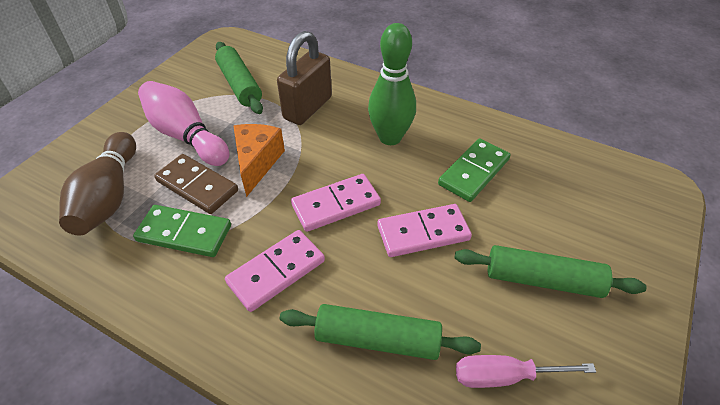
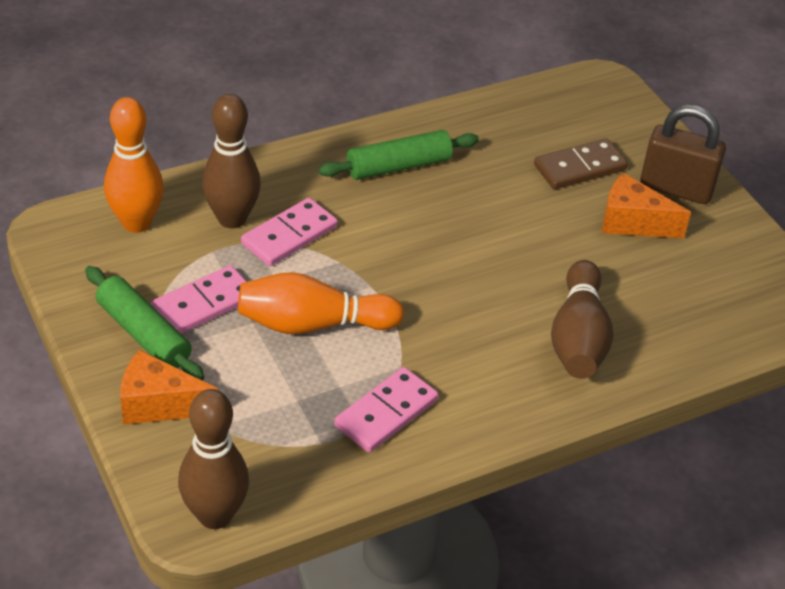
brown bowling pin: [59,132,136,235] = 1 -> [178,389,249,529] [202,94,261,228] [551,260,614,379] = 3
green bowling pin: [368,23,416,145] = 1 -> none = 0
green domino: [133,205,231,257] [438,138,511,202] = 2 -> none = 0
green rolling pin: [215,42,263,114] [280,304,481,360] [454,245,647,298] = 3 -> [85,266,204,381] [319,130,479,180] = 2
orange bowling pin: none = 0 -> [104,97,164,233] [238,272,404,334] = 2
orange cheese: [233,124,285,197] = 1 -> [120,350,218,425] [602,173,691,238] = 2
pink bowling pin: [138,81,229,166] = 1 -> none = 0
pink screwdriver: [456,355,596,388] = 1 -> none = 0

